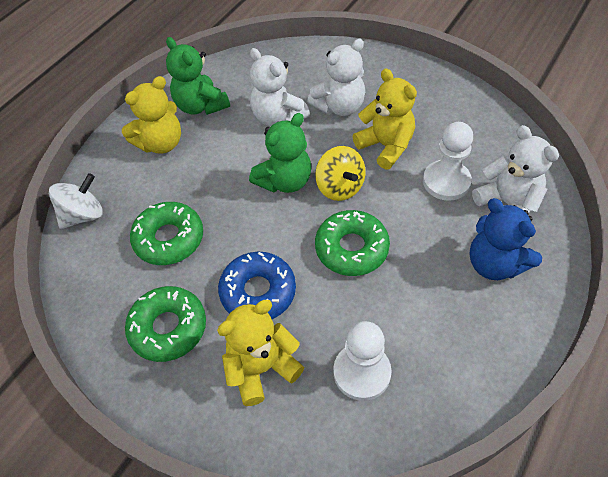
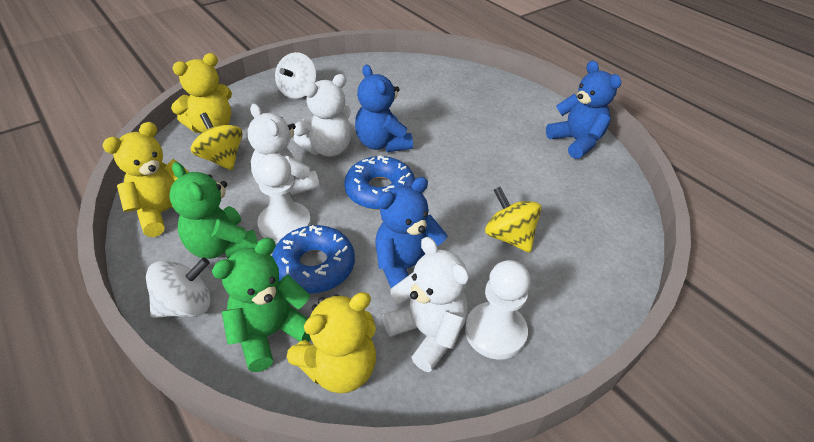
blue donut: [218,252,296,319] = 1 -> [272,225,355,294] [344,156,415,210] = 2
blue teddy bear: [470,198,542,280] = 1 -> [355,65,413,152] [375,177,448,288] [546,61,622,159] = 3
green donut: [125,286,206,362] [130,202,203,265] [315,210,390,276] = 3 -> none = 0
white spinning top: [49,173,103,229] = 1 -> [146,258,211,318] [275,52,316,99] = 2
yellow spinning top: [315,146,365,201] = 1 -> [191,113,243,171] [485,187,542,253] = 2

